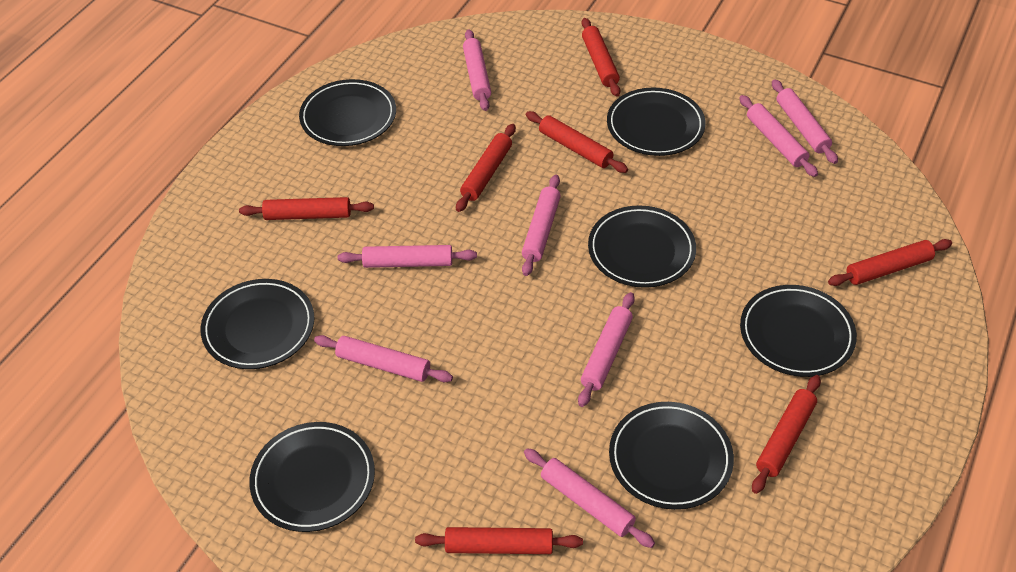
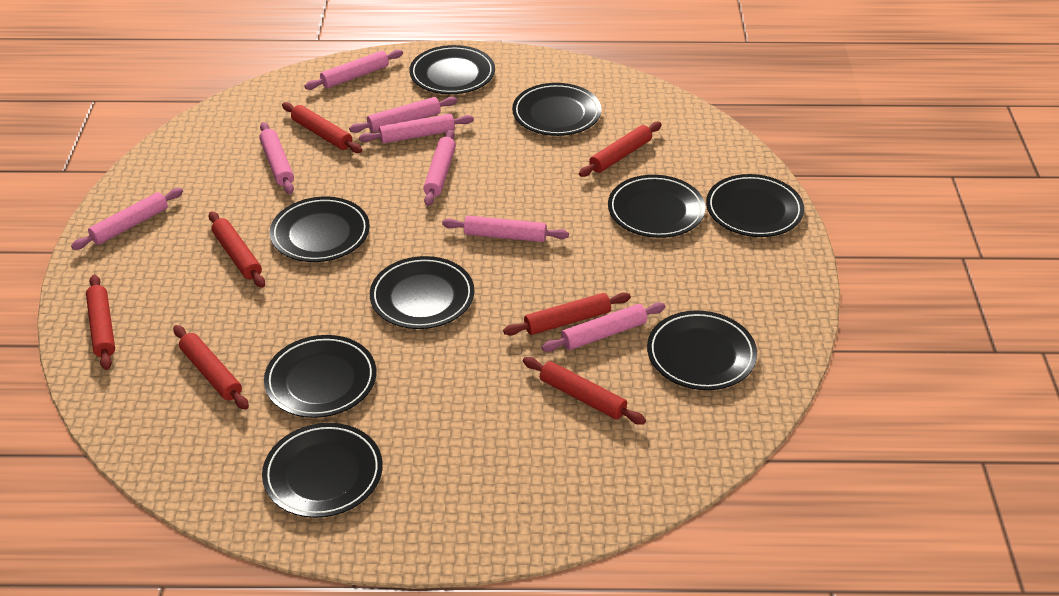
black plate: [200,279,314,369] [249,422,375,532] [299,79,396,146] [588,205,696,288] [607,88,706,156] [609,402,734,510] [740,285,857,377] = 7 -> [262,423,383,518] [264,335,376,418] [270,197,370,262] [370,256,474,329] [409,45,495,94] [512,83,601,136] [608,175,705,238] [647,311,757,390] [706,174,804,237] = 9

